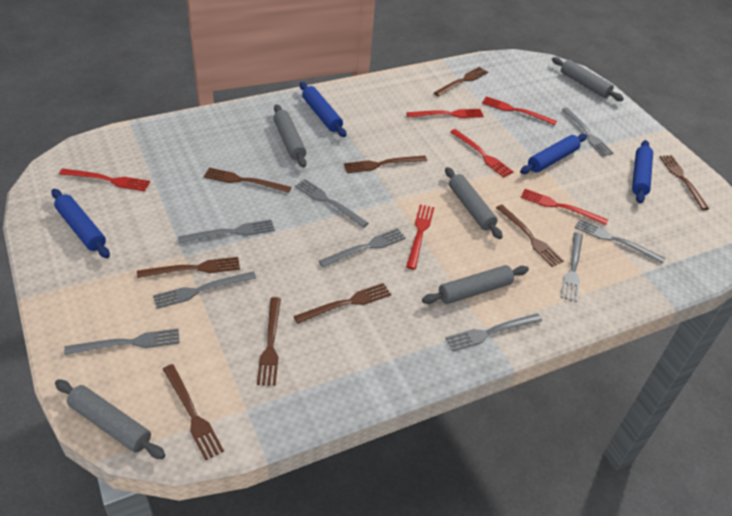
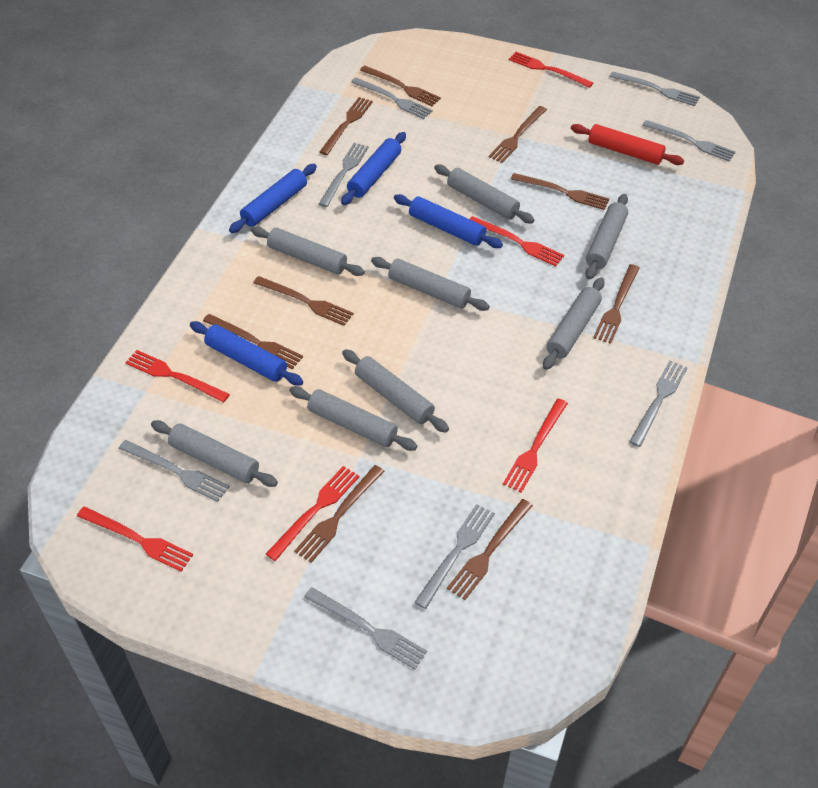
grey fork: [64,328,180,355] [153,271,256,309] [178,220,275,243] [295,179,369,228] [319,228,406,267] [445,314,542,351] [561,232,583,302] [562,108,614,156] [575,218,665,264] = 9 -> [119,440,229,502] [304,587,427,670] [319,143,369,207] [351,78,433,119] [415,504,495,609] [609,71,700,106] [629,360,688,447] [642,120,736,162] = 8
grey rolling pin: [55,380,165,459] [273,104,306,168] [422,265,529,304] [445,167,503,239] [552,57,624,101] = 5 -> [151,420,278,487] [251,227,365,276] [289,386,417,451] [342,349,449,433] [371,257,490,311] [434,164,534,223] [543,277,605,370] [585,194,628,279] = 8
red rolling pin: none = 0 -> [571,124,684,165] = 1

